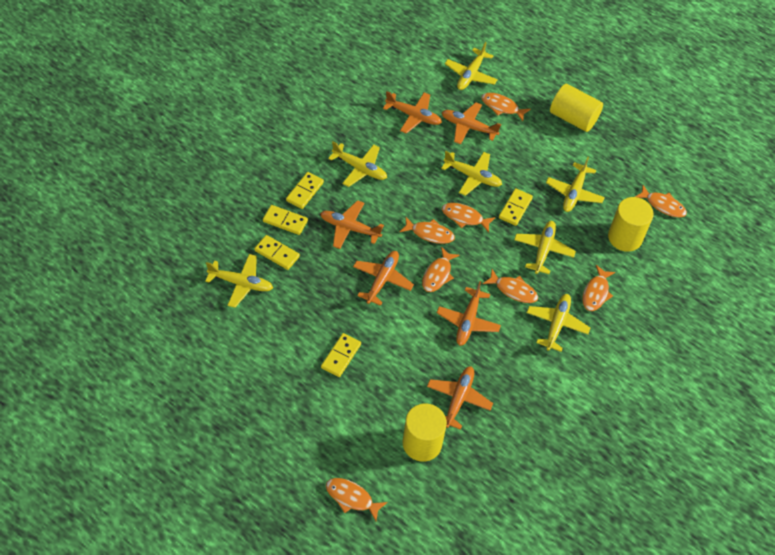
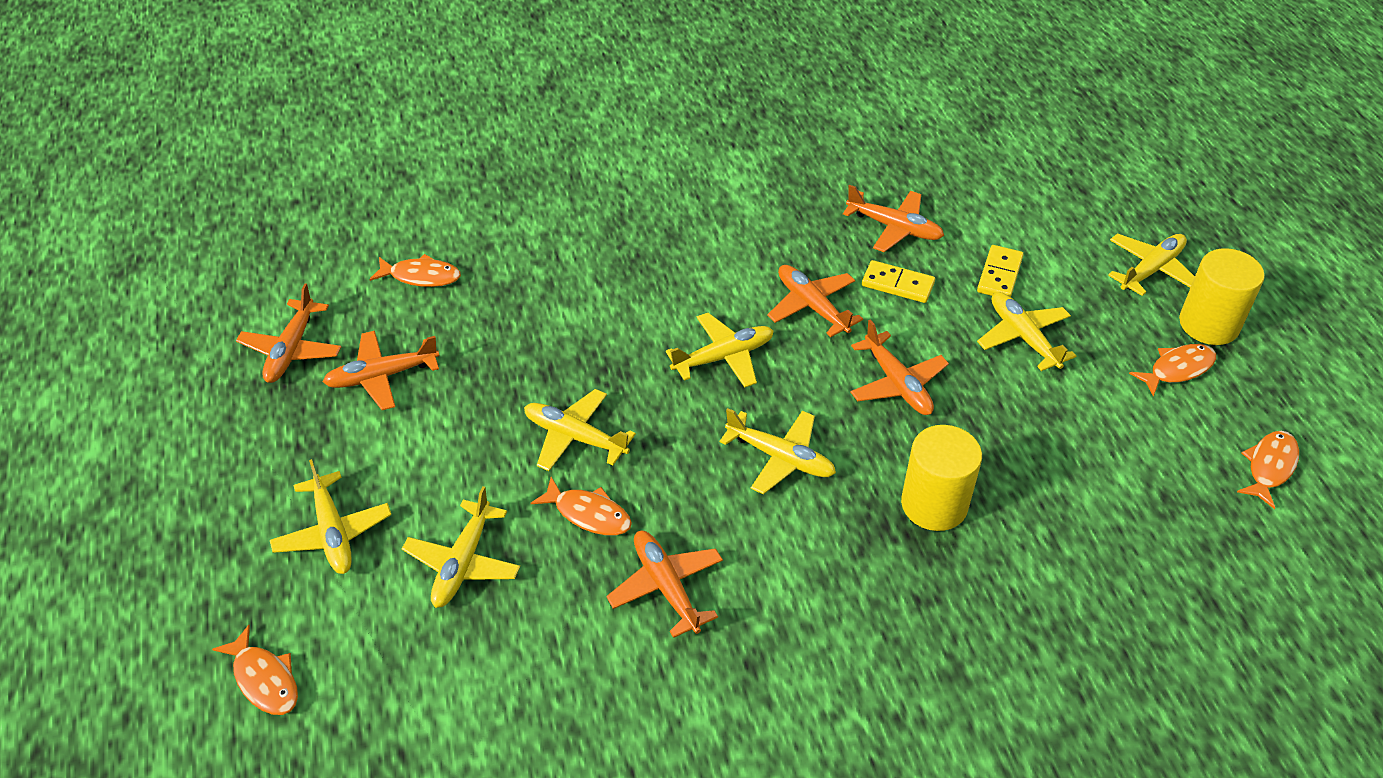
orange fish: [326,478,388,521] [400,217,455,244] [422,247,460,292] [442,203,496,233] [481,93,531,121] [483,269,538,303] [582,265,615,311] [635,185,687,218] = 8 -> [212,625,298,715] [369,254,461,287] [531,477,632,536] [1129,344,1216,397] [1237,431,1299,509] = 5
yellow cylinder: [403,403,447,462] [550,84,603,132] [608,197,654,252] = 3 -> [901,425,982,531] [1179,248,1265,345] = 2
yellow domino: [254,235,300,270] [263,205,308,235] [286,172,324,209] [321,333,361,377] [499,188,533,226] = 5 -> [862,260,935,303] [977,245,1024,297] = 2

